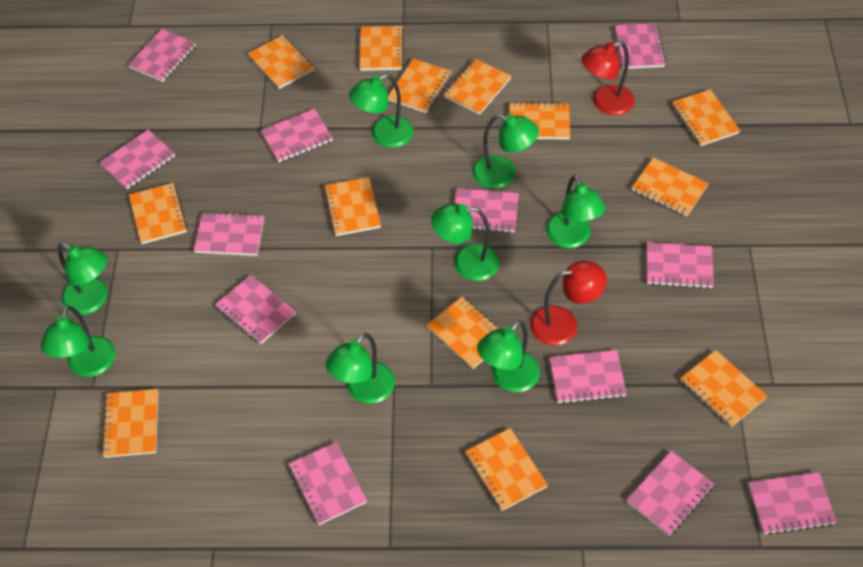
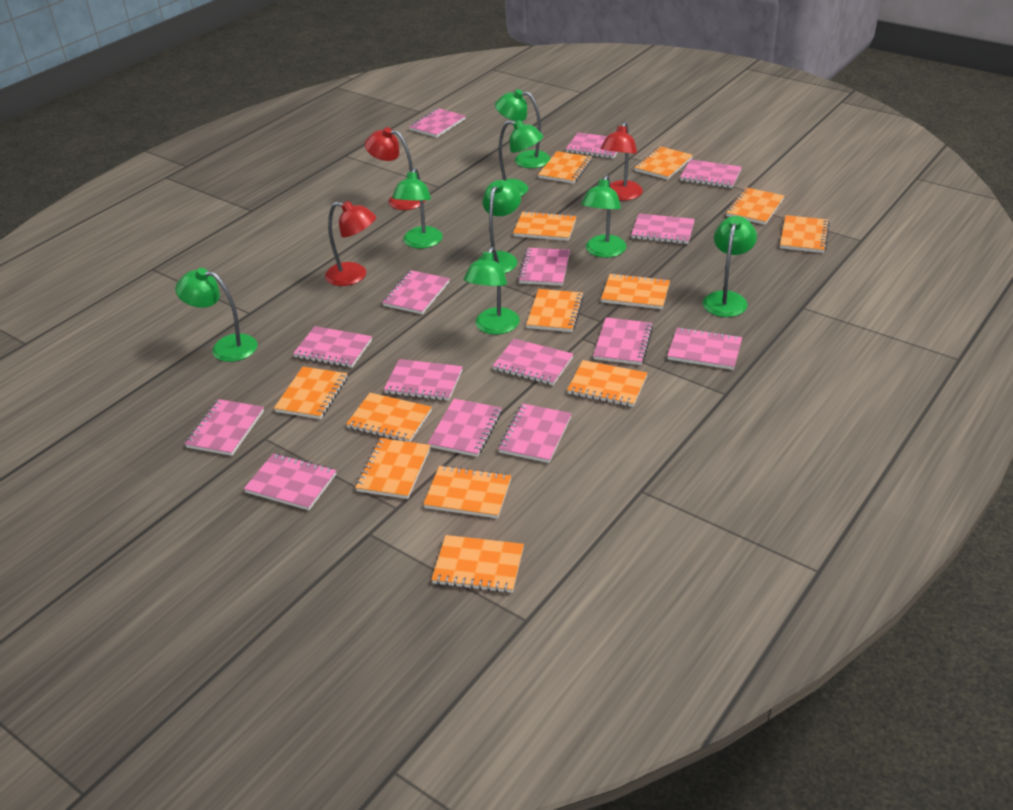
pink notebook: [99,130,175,189] [128,29,196,82] [194,212,264,256] [215,275,296,344] [260,109,333,162] [289,442,367,525] [455,188,519,233] [549,350,627,404] [615,23,666,69] [627,451,714,536] [647,242,714,289] [748,472,837,535] = 12 -> [185,399,264,456] [244,453,336,510] [293,326,372,368] [382,270,450,314] [384,359,463,401] [409,108,465,138] [428,399,502,457] [493,339,573,385] [498,403,572,463] [518,248,570,286] [566,132,618,158] [593,317,653,365] [631,214,695,244] [667,327,742,370] [680,159,742,188] = 15
red lamp: [530,261,607,346] [581,41,635,116] = 2 -> [325,201,376,286] [364,127,426,210] [600,122,643,201] = 3

